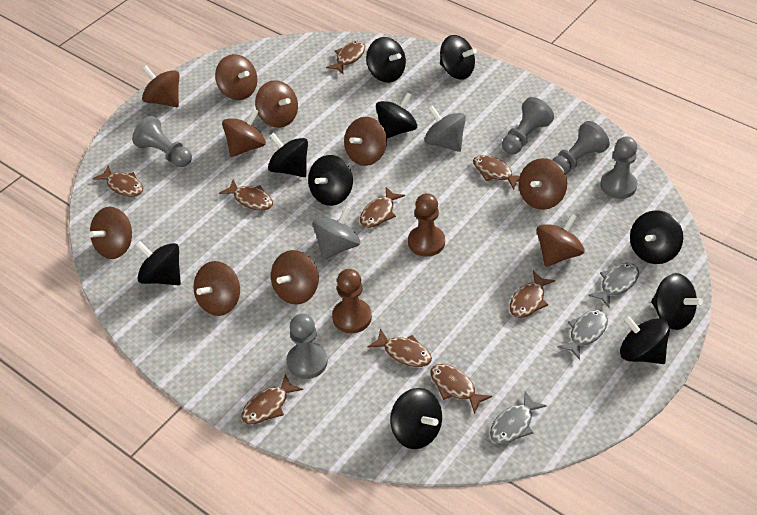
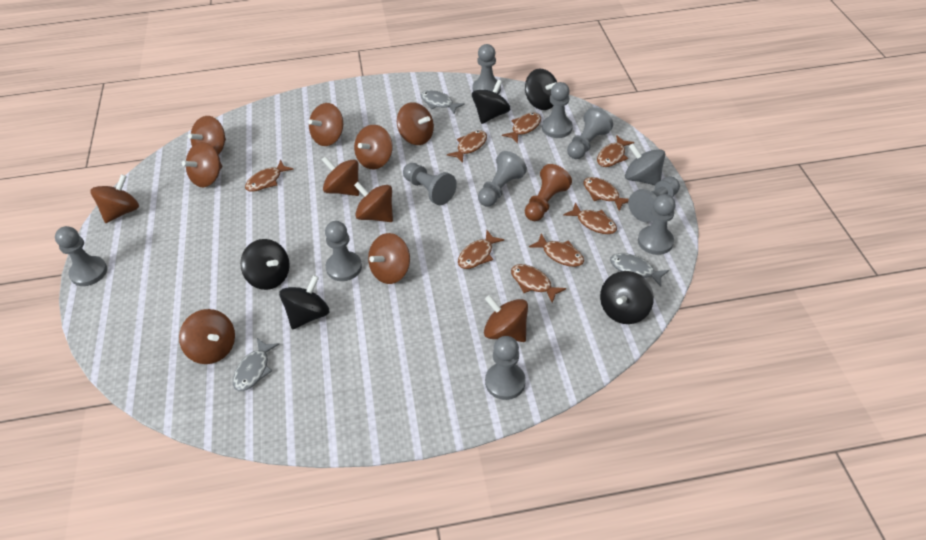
black spinning top: [136,241,181,285] [268,132,308,177] [308,155,353,206] [366,37,406,83] [376,92,417,138] [390,388,442,449] [440,35,477,80] [620,315,670,364] [630,210,683,264] [651,273,703,330] = 10 -> [240,239,290,290] [279,275,329,329] [472,80,510,124] [525,69,557,110] [600,271,654,324] = 5
brown pawn: [332,269,372,333] [408,193,445,257] = 2 -> [525,164,572,221] = 1
brown spinning top: [89,207,132,259] [142,65,180,107] [194,261,240,316] [215,54,257,100] [222,109,266,157] [255,80,298,128] [271,250,319,305] [344,117,387,166] [519,158,567,210] [536,213,584,267] = 10 -> [90,174,139,223] [179,309,235,364] [182,142,223,187] [188,116,226,155] [308,103,343,146] [322,156,359,196] [354,125,393,169] [354,182,393,222] [368,233,410,284] [397,102,434,145] [484,295,528,342] = 11
grey pawn: [132,116,192,167] [287,314,328,379] [502,97,554,155] [552,121,610,174] [600,136,637,199] = 5 -> [55,226,107,286] [325,221,362,281] [403,163,457,205] [473,44,501,94] [478,151,527,207] [485,336,526,400] [542,82,573,138] [567,107,613,159] [628,177,680,223] [638,194,676,255] = 10
grey spinning top: [312,206,360,260] [424,106,466,152] = 2 -> [625,144,665,185] = 1

